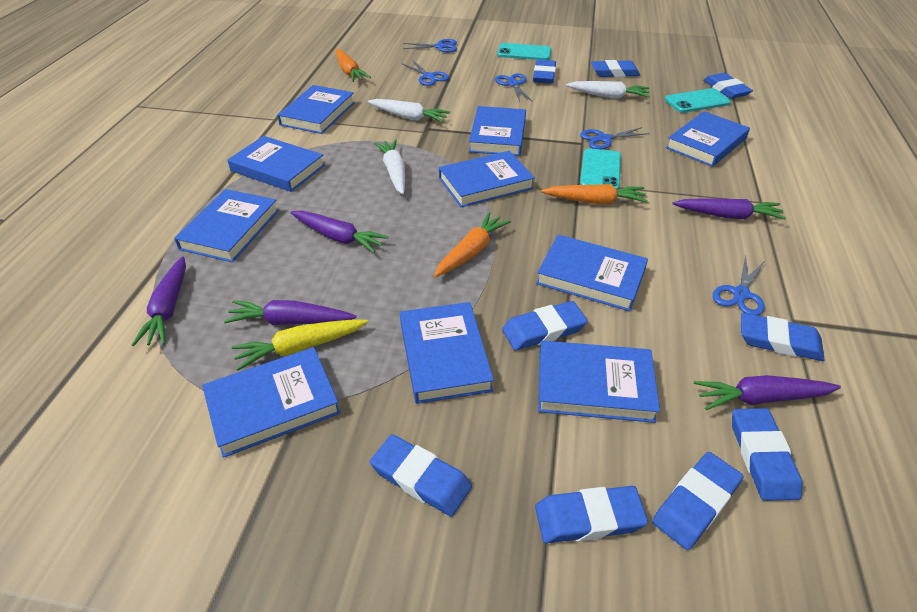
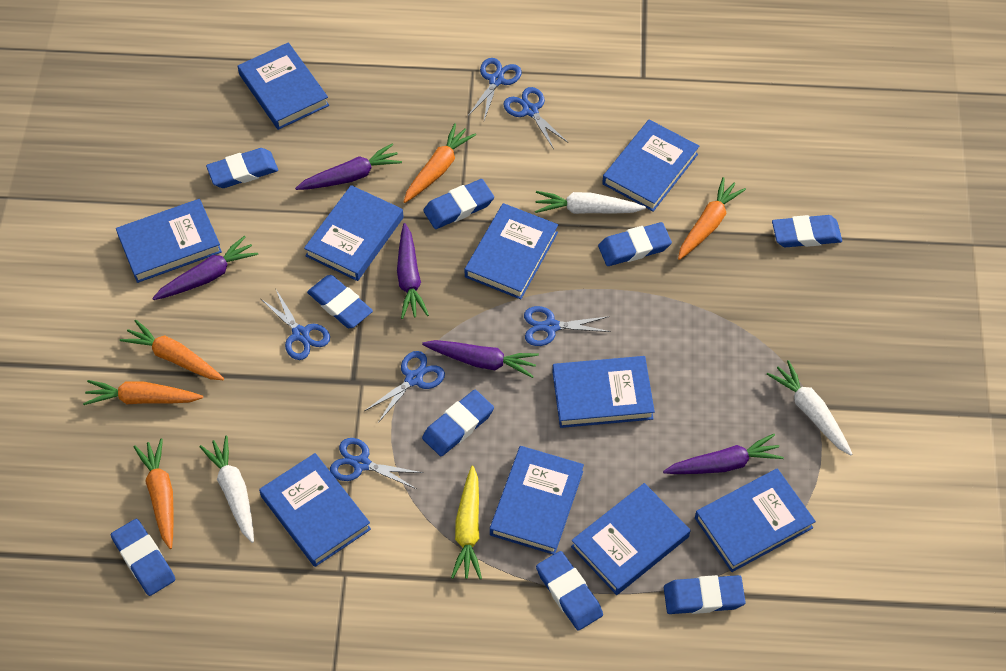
blue scissors: [403,39,457,52] [403,60,449,86] [495,73,533,102] [580,127,650,149] [713,256,765,316] = 5 -> [261,290,330,360] [330,438,423,489] [364,351,445,423] [468,58,522,120] [503,87,567,149] [524,306,611,346] = 6
orange carrot: [336,49,371,82] [434,212,511,277] [541,184,648,204] = 3 -> [83,380,203,405] [120,320,224,380] [134,438,174,549] [404,123,476,203] [678,177,746,260] = 5
turquoise phone: [497,43,551,60] [580,148,621,191] [665,88,731,113] = 3 -> none = 0

